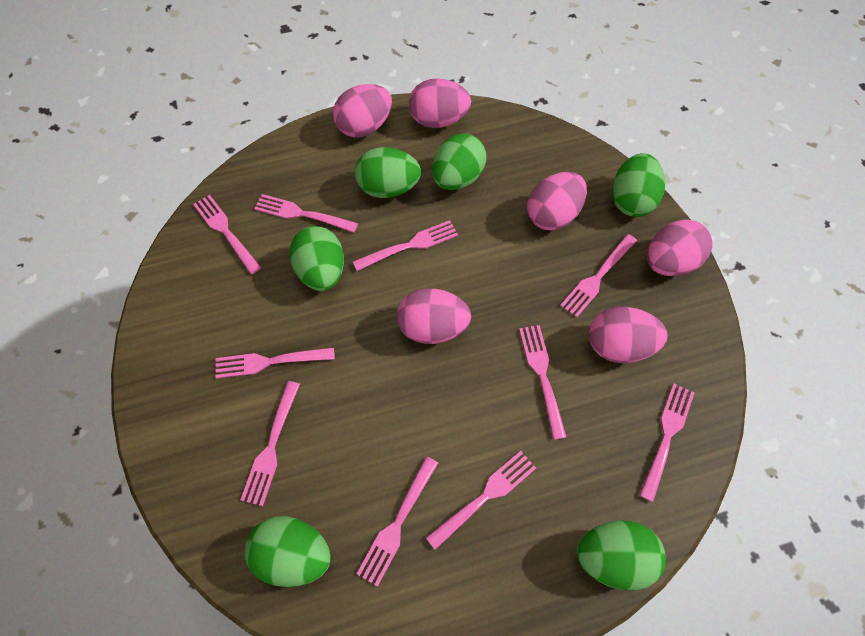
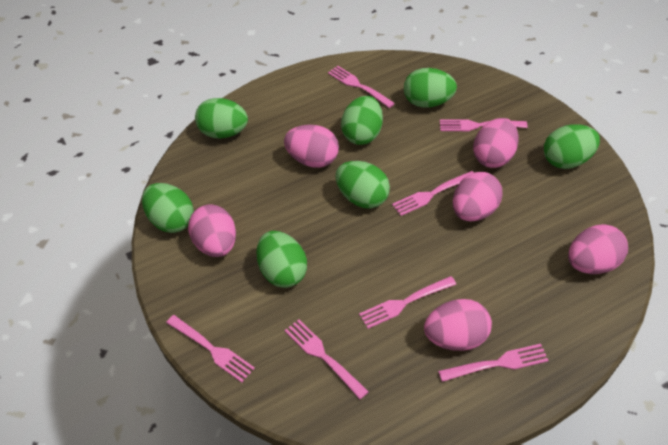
green egg: [245,516,331,587] [289,226,344,291] [355,147,421,198] [432,133,487,190] [577,520,666,590] [612,153,665,217] = 6 -> [142,183,194,233] [195,98,248,139] [256,231,307,288] [335,161,390,208] [341,96,383,145] [404,68,457,108] [544,124,600,169] = 7
pink fork: [193,195,261,274] [215,347,335,379] [241,381,300,506] [254,194,358,233] [353,220,458,271] [357,456,438,587] [426,451,536,550] [519,325,567,440] [560,234,637,318] [639,384,695,502] = 10 -> [166,315,255,383] [285,319,369,399] [328,66,395,108] [359,276,456,329] [392,171,474,216] [438,344,549,382] [440,119,528,131] = 7

